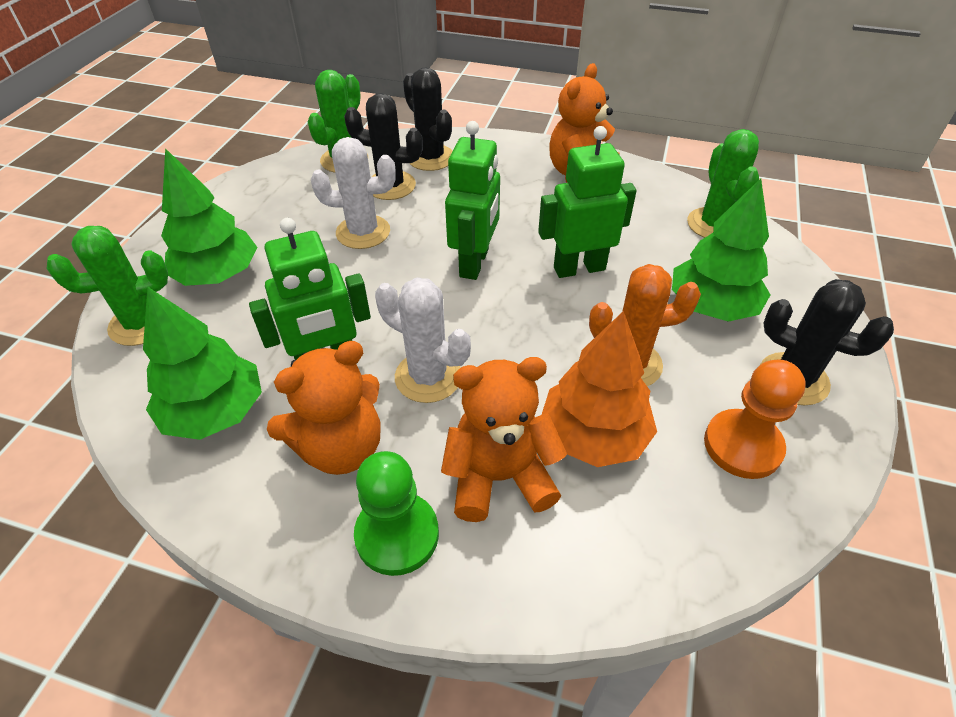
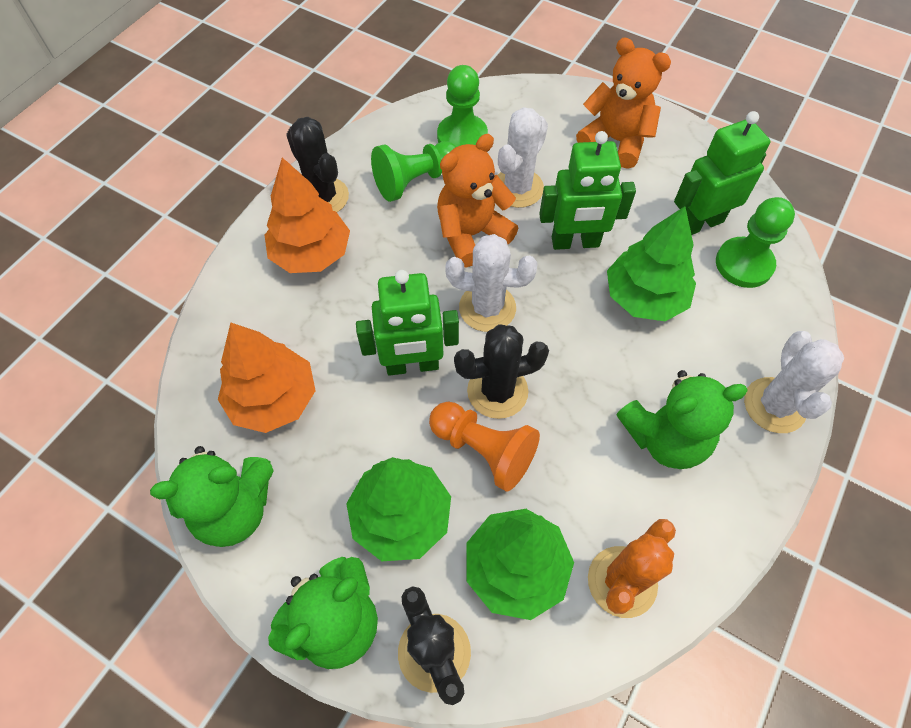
green cactus: [47,226,168,346] [307,70,368,173] [687,129,759,238] = 3 -> none = 0
green pawn: [354,451,439,576] = 1 -> [371,141,457,202] [437,65,488,147] [716,197,795,288] = 3
green teddy bear: none = 0 -> [150,446,274,547] [268,557,378,669] [616,370,748,469] = 3
orange teddy bear: [267,341,381,475] [441,357,567,522] [549,63,620,183] = 3 -> [437,134,518,267] [576,38,671,169] = 2
orange tree: [542,311,657,467] = 1 -> [218,323,316,433] [264,157,350,273] = 2
white cactus: [311,137,396,249] [375,277,471,403] = 2 -> [445,234,538,332] [497,107,548,208] [744,331,844,433] = 3

